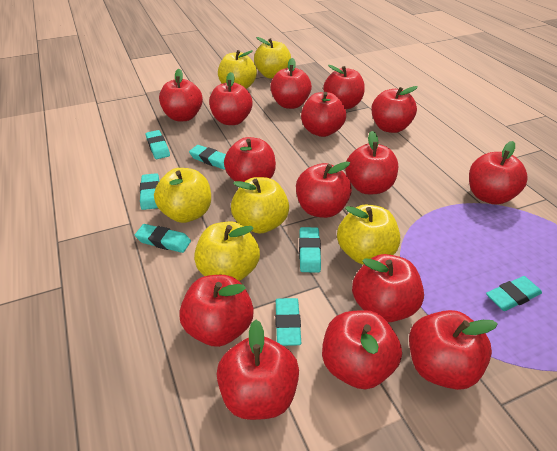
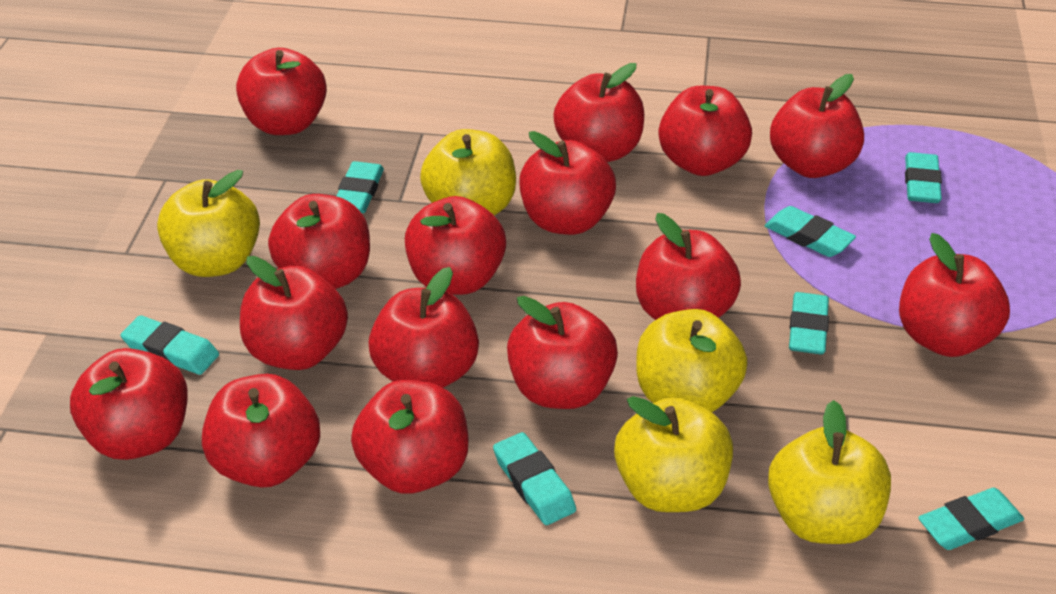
yellow apple: [154,168,211,223] [194,222,260,281] [218,50,257,89] [231,177,289,234] [254,37,291,79] [337,204,400,265] = 6 -> [157,170,260,277] [420,129,516,216] [614,396,733,512] [637,309,748,412] [768,400,891,544] = 5

